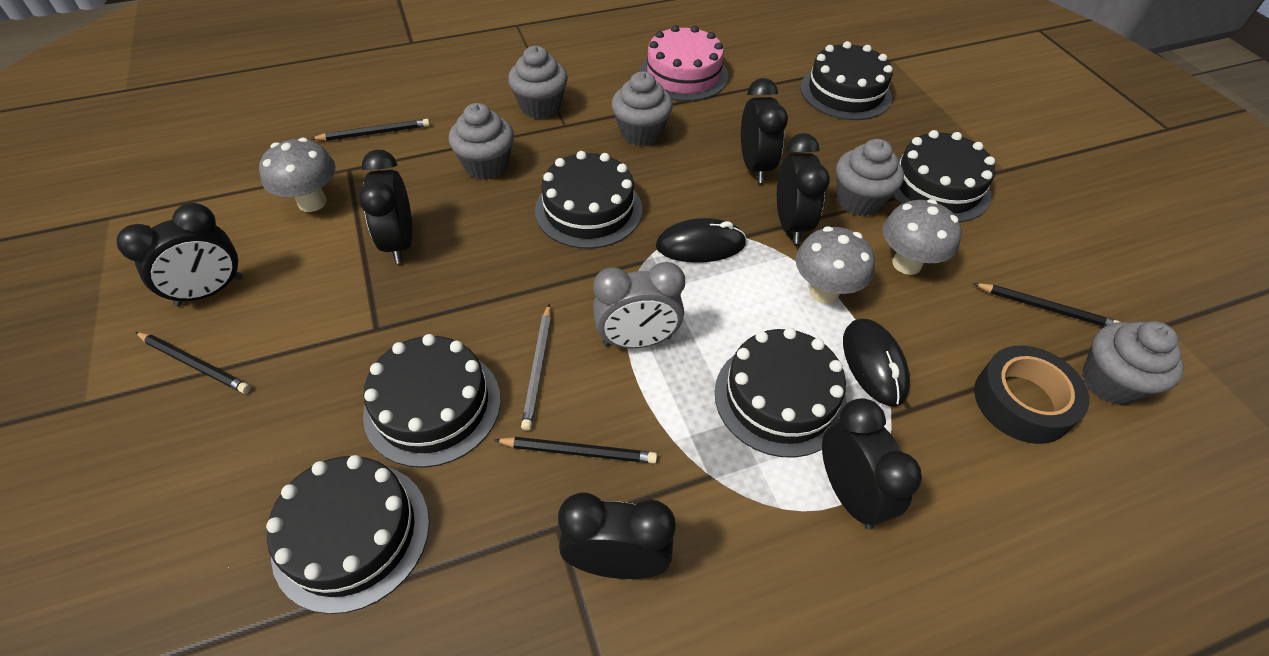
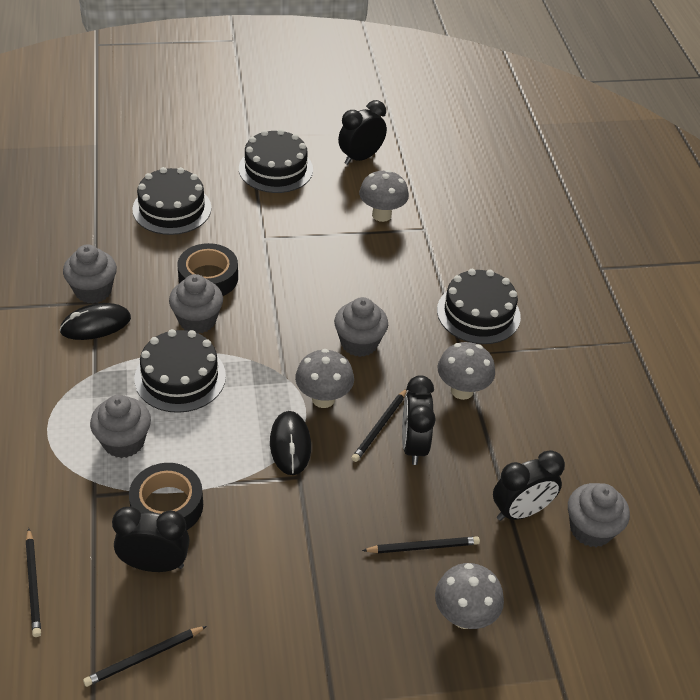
black cake: [266,455,429,614] [363,334,501,468] [535,151,642,249] [715,328,847,458] [800,41,893,120] [893,130,995,222] = 6 -> [132,167,211,235] [134,329,226,413] [239,129,313,193] [437,269,521,344] = 4
black clock: [117,203,243,306] [359,150,413,264] [558,492,676,579] [741,78,788,183] [777,133,830,244] [822,398,922,530] = 6 -> [112,507,190,572] [338,100,387,165] [402,375,436,465] [493,450,565,521] = 4
black tape: [974,346,1089,444] = 1 -> [129,463,203,530] [177,243,238,296] = 2
grey clock: [593,262,685,349] = 1 -> none = 0
grey mushroom: [259,138,336,212] [796,226,875,304] [883,199,962,275] = 3 -> [295,349,354,408] [359,170,409,222] [435,563,504,629] [438,342,495,400] = 4
grey pencil: [521,304,551,431] = 1 -> none = 0
pink cake: [640,25,728,101] = 1 -> none = 0

